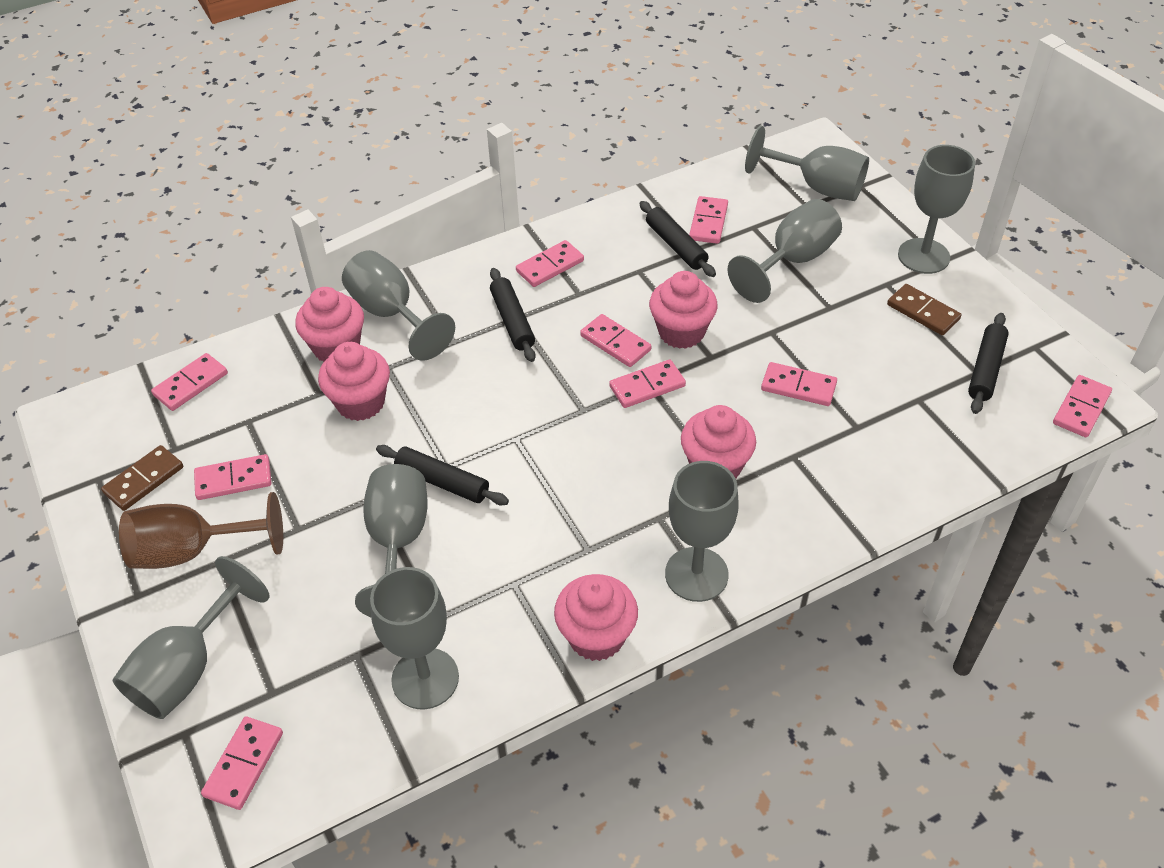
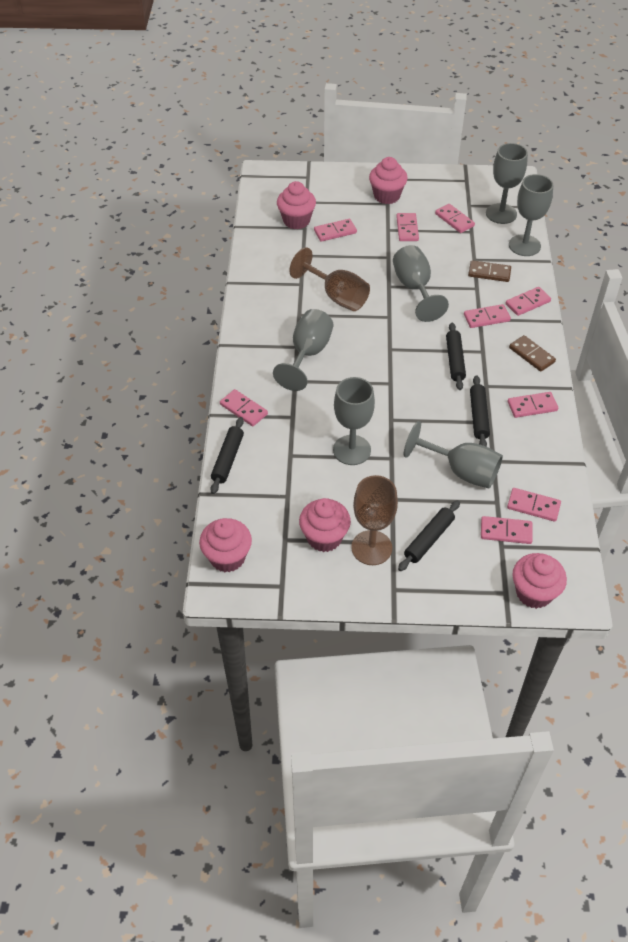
brown goblet: [119,492,283,569] = 1 -> [290,247,370,311] [351,475,398,565] = 2
grey goblet: [113,556,270,719] [342,250,455,361] [355,464,428,617] [370,567,459,709] [665,461,739,602] [728,199,842,303] [745,126,869,201] [898,145,975,274] = 8 -> [273,309,333,391] [333,377,375,465] [393,245,449,322] [404,421,503,488] [486,143,528,224] [509,174,553,256] = 6

